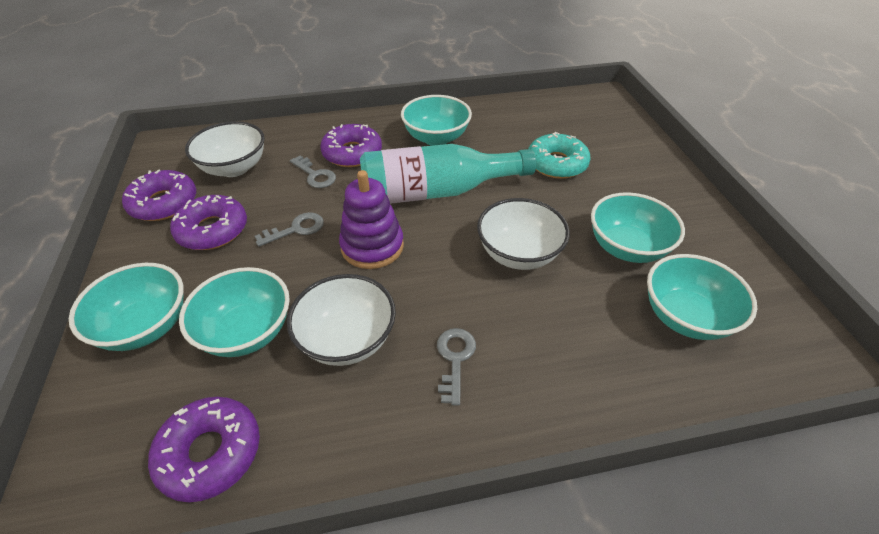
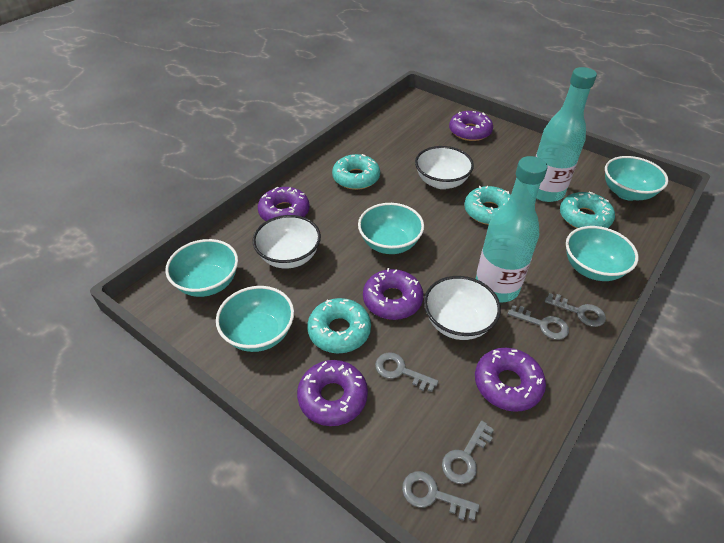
grey key: [255,212,324,247] [290,156,336,188] [437,328,476,406] = 3 -> [375,352,438,392] [402,471,479,521] [442,420,494,484] [508,305,569,340] [545,293,606,327] = 5
purple donut: [122,169,196,221] [148,397,260,502] [170,195,247,250] [320,124,382,167] = 4 -> [258,187,310,221] [297,360,368,426] [363,268,423,320] [449,111,493,141] [475,348,546,412] = 5
purple stacking toy: [339,170,404,269] = 1 -> none = 0
turquoise bottle: [360,144,536,204] = 1 -> [476,156,547,303] [535,67,597,202] = 2
turquoise donut: [528,132,591,179] = 1 -> [307,298,371,354] [332,154,380,190] [464,186,511,225] [560,192,615,229] = 4

